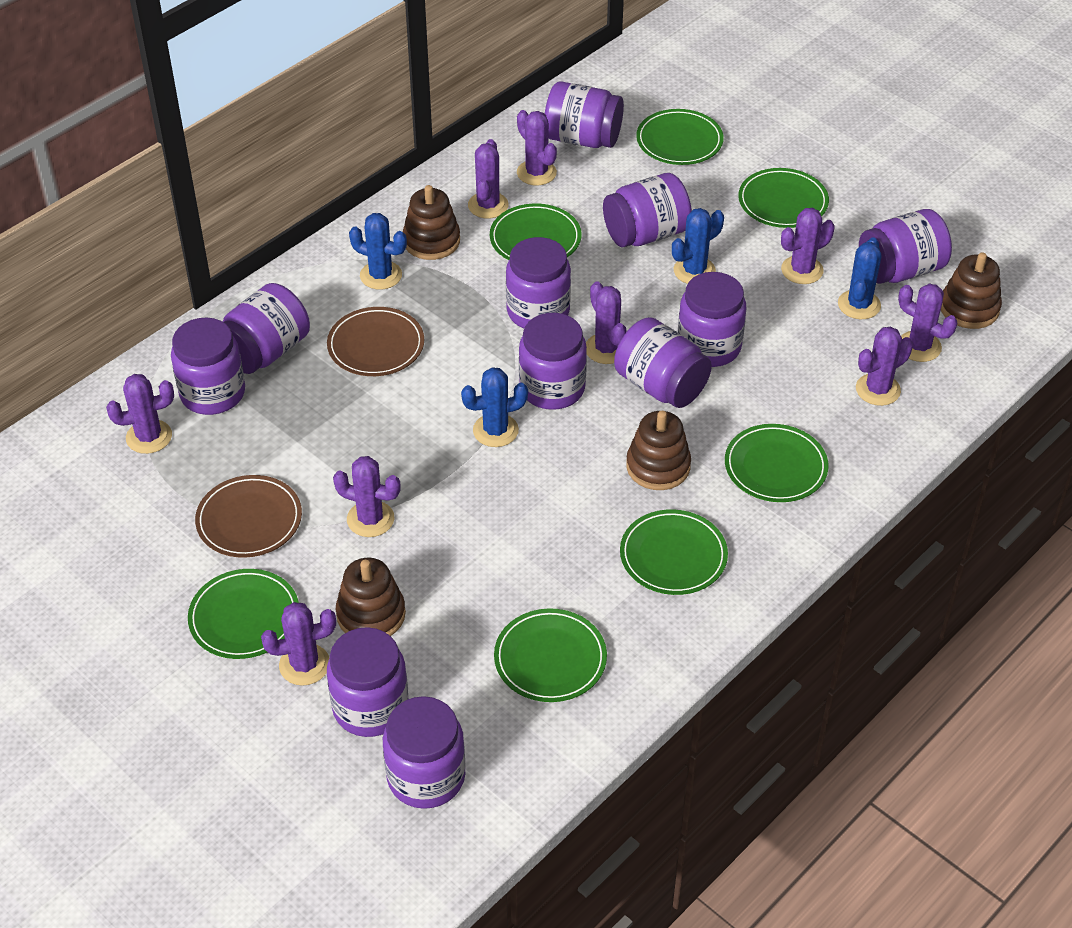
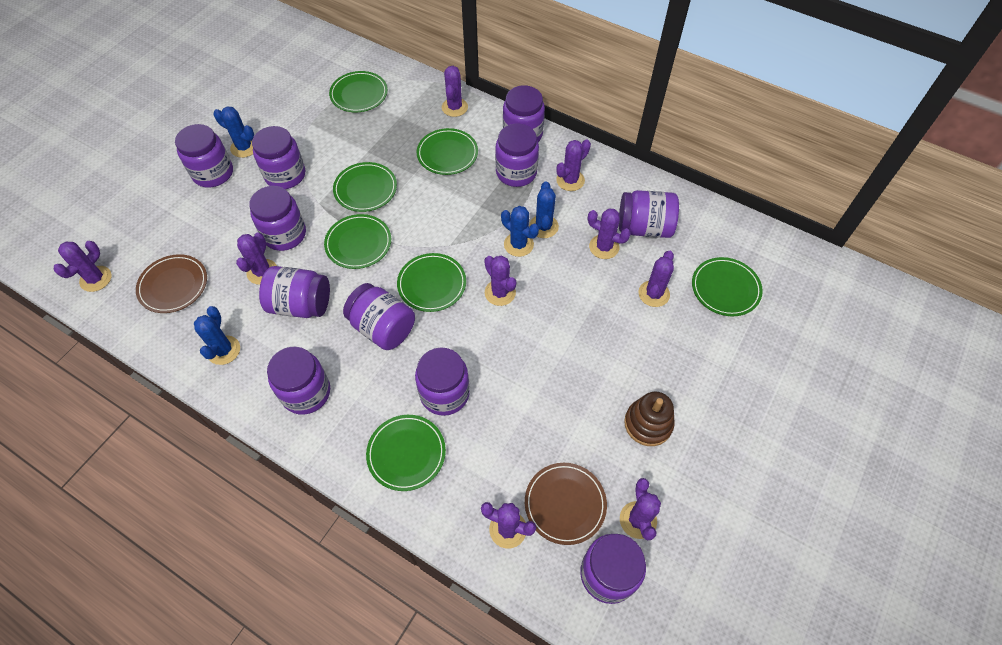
brown stacking toy: [336,558,406,636] [403,185,460,260] [626,411,691,490] [941,252,1002,329] = 4 -> [624,391,675,446] = 1

